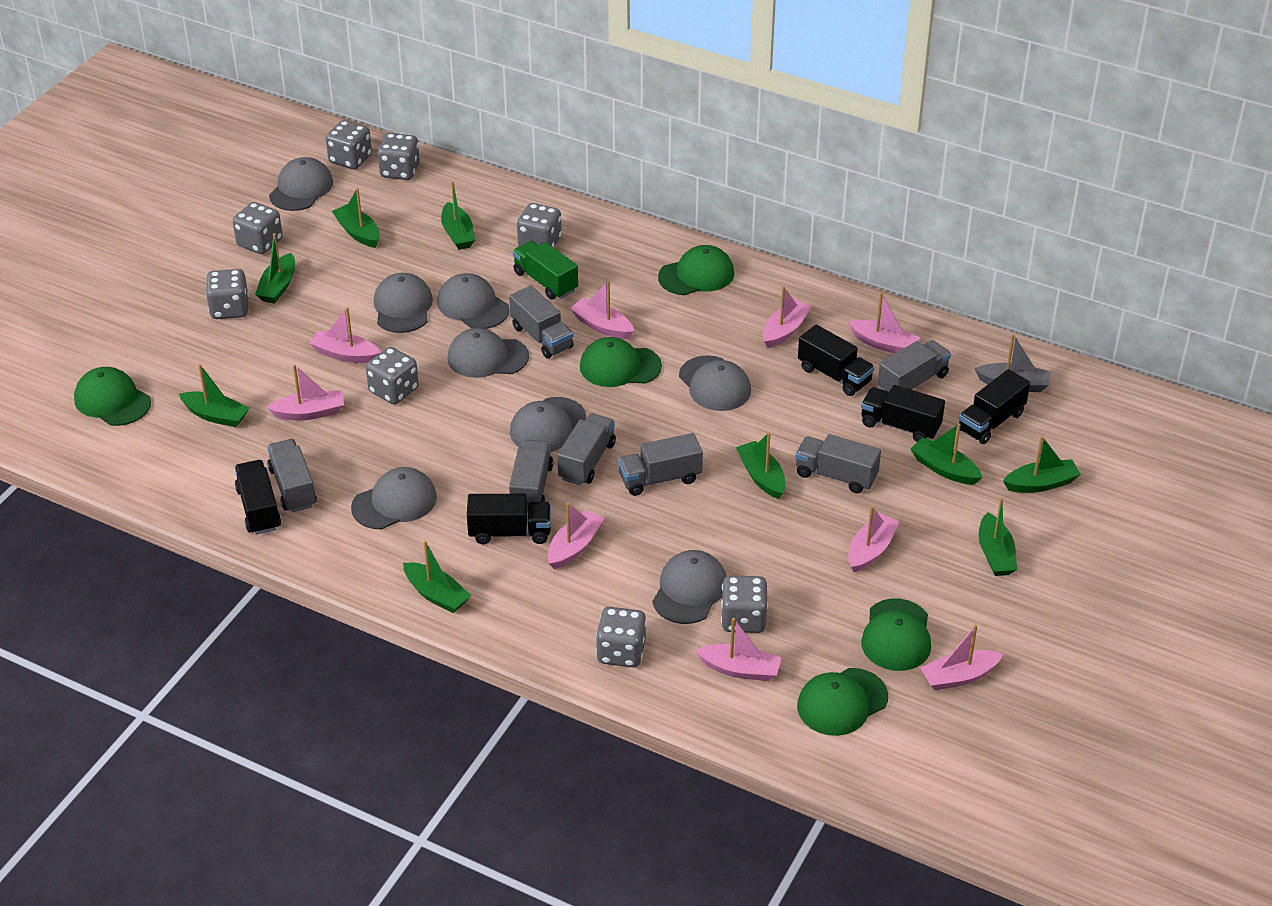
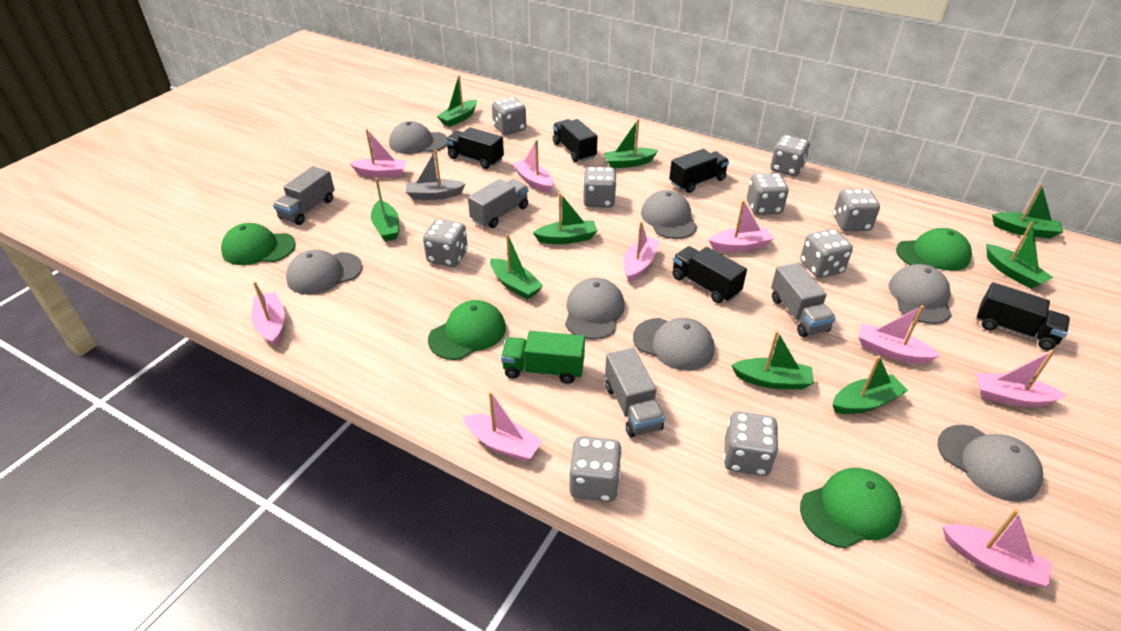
green cap: [74,367,151,426] [580,337,662,387] [658,245,734,295] [797,668,888,736] [861,599,931,671] = 5 -> [221,223,296,265] [428,300,506,360] [800,468,902,548] [896,228,972,271] = 4
grey cap: [269,157,333,211] [351,467,437,529] [374,273,433,333] [437,273,510,329] [447,328,529,378] [510,397,586,452] [652,550,726,624] [679,355,751,411] = 8 -> [286,250,363,295] [389,121,447,154] [565,278,625,339] [633,318,715,371] [641,190,698,239] [889,264,952,324] [937,425,1043,502] = 7
grey dice: [206,269,249,319] [233,202,283,254] [326,120,372,169] [366,347,419,404] [377,133,420,180] [517,203,562,248] [596,607,646,667] [721,575,768,633] = 8 -> [423,219,468,267] [492,97,526,135] [569,436,622,502] [583,167,617,208] [724,411,779,476] [747,173,789,215] [771,135,810,176] [800,229,853,278] [833,189,880,231] = 9
grey truck: [267,439,317,512] [509,286,574,359] [509,440,553,512] [557,413,616,485] [618,433,703,496] [795,434,881,494] [878,340,951,392] = 7 -> [273,166,335,225] [468,179,528,228] [605,348,665,438] [771,263,836,337] = 4

